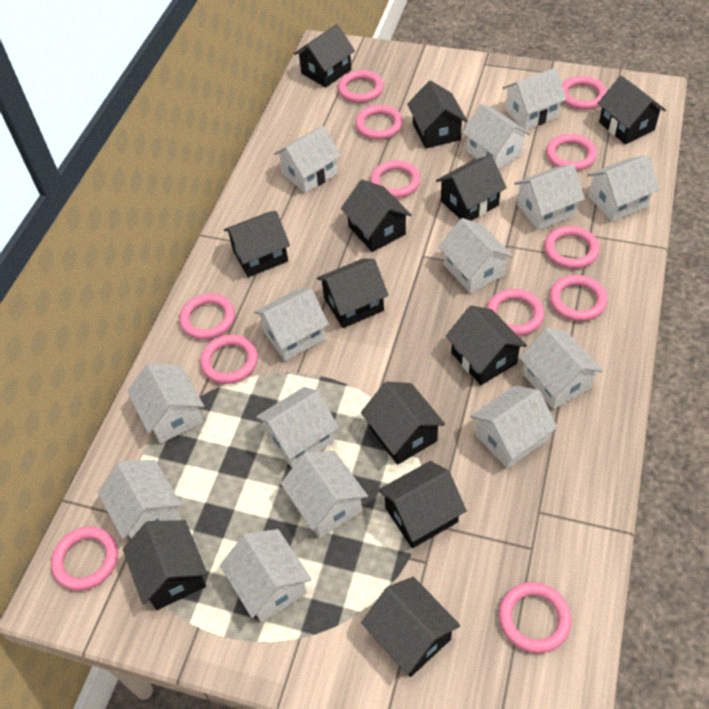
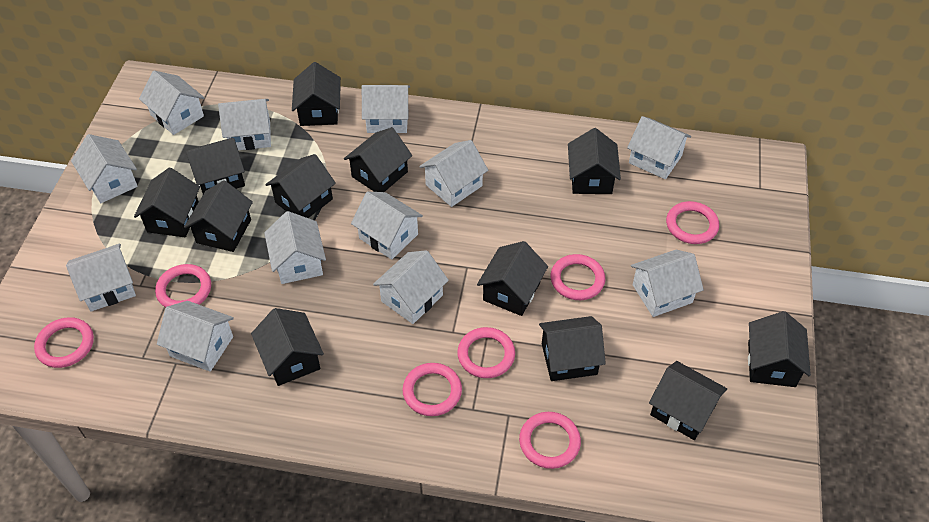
pink ring: [51,526,118,591] [179,293,235,340] [200,335,258,384] [338,70,384,103] [355,105,403,140] [370,160,421,198] [487,289,544,336] [499,582,571,653] [544,226,600,269] [546,134,597,171] [549,275,607,321] [562,76,607,110] = 12 -> [34,317,94,368] [155,264,211,308] [402,363,462,416] [457,327,515,378] [519,412,581,469] [551,254,605,300] [666,201,719,244] = 7
white house: [97,460,182,540] [127,362,204,444] [220,529,312,623] [254,288,329,361] [256,387,339,468] [274,126,341,193] [280,451,368,538] [438,218,513,293] [462,103,530,169] [470,386,557,469] [502,68,567,130] [514,164,585,230] [519,327,603,409] [587,155,659,222] = 14 -> [66,244,136,312] [71,134,138,203] [139,71,204,135] [157,301,234,372] [218,99,271,150] [264,211,326,284] [351,192,423,260] [362,85,410,133] [373,250,449,324] [419,140,488,207] [627,116,691,179] [631,250,704,317] = 12

